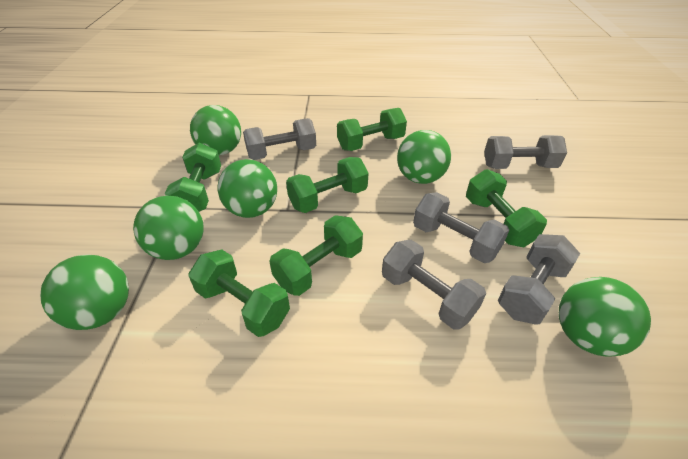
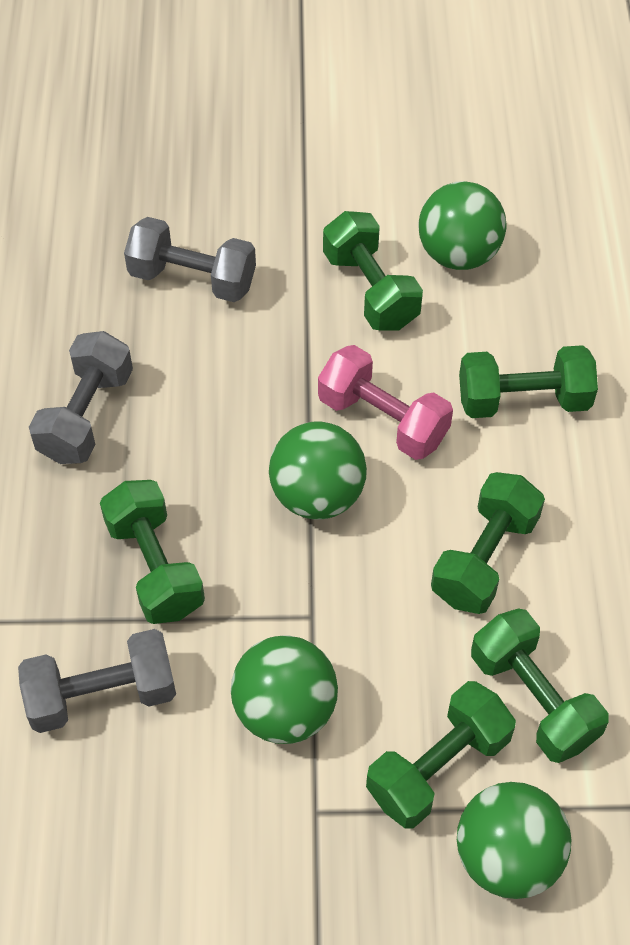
green ball: [40,254,129,330] [133,196,204,260] [190,105,241,155] [217,159,277,218] [397,130,451,184] [559,277,651,357] = 6 -> [231,635,338,744] [269,421,367,520] [418,181,507,270] [457,782,571,899] = 4
grey dumbbell: [243,118,316,160] [382,240,486,330] [413,192,509,263] [484,135,567,169] [498,234,580,325] = 5 -> [18,629,176,733] [29,331,133,464] [124,217,256,302] = 3
pink dumbbell: none = 0 -> [318,345,453,460] = 1

